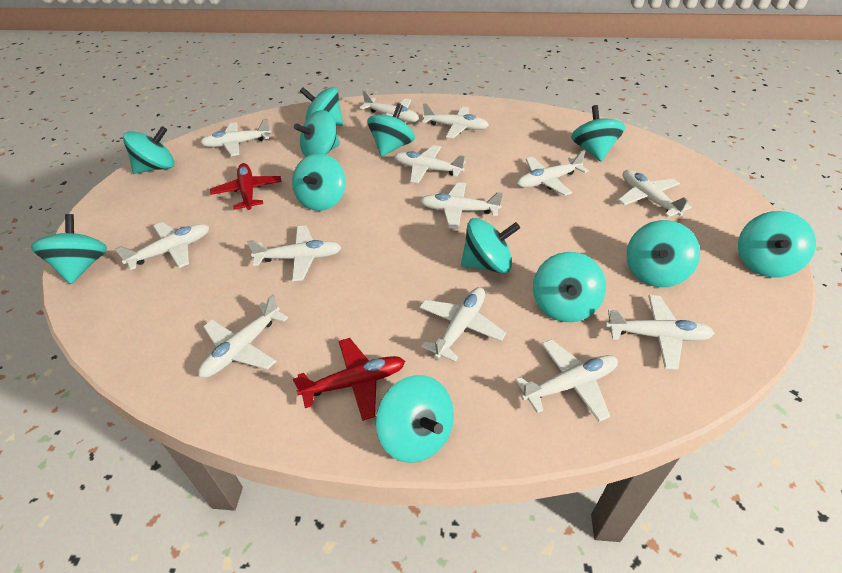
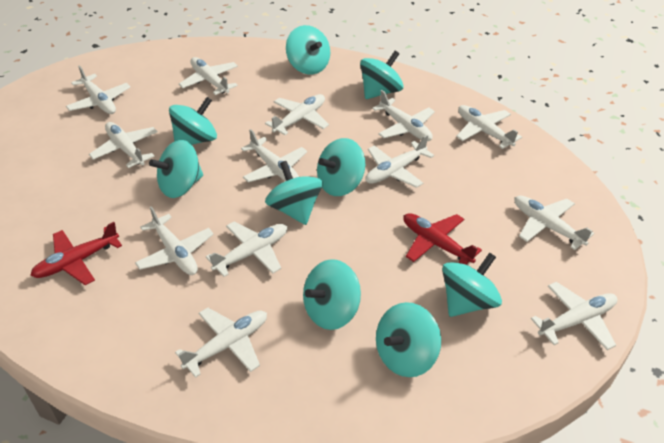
turquoise spinning top: [31,214,107,284] [123,126,175,174] [292,153,345,211] [294,110,340,157] [300,87,343,126] [367,103,415,157] [376,375,454,463] [461,218,520,273] [533,252,606,322] [571,105,625,161] [627,220,700,287] [738,211,816,278] = 12 -> [149,140,203,198] [169,97,217,145] [265,161,323,225] [286,25,330,74] [303,259,361,330] [317,138,365,196] [360,51,404,99] [376,302,441,377] [442,252,502,317] = 9

